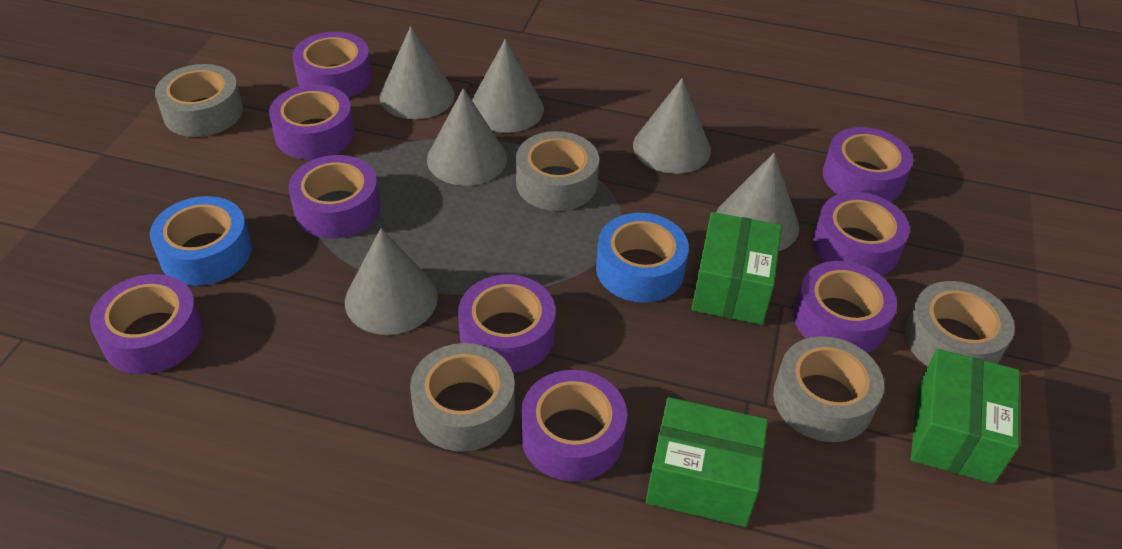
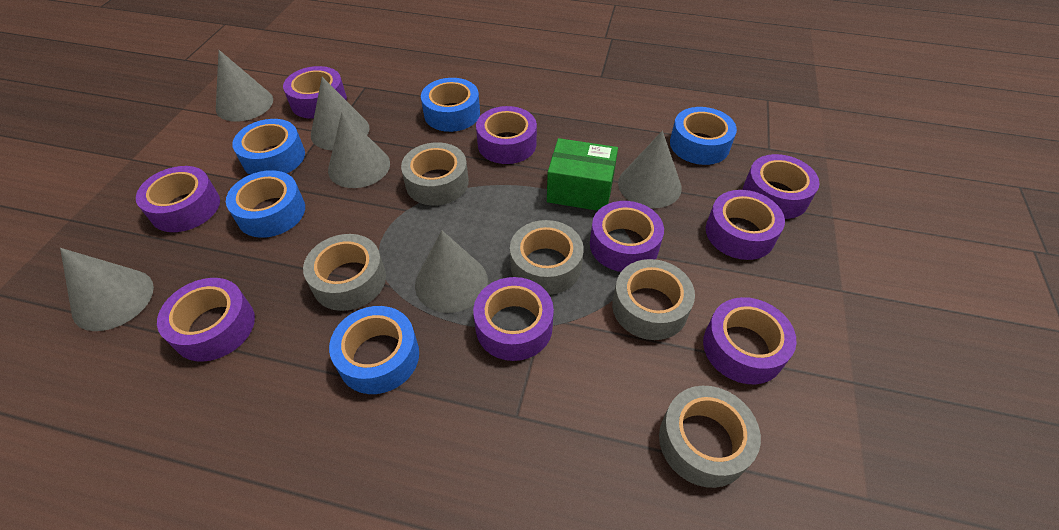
blue tape: [150,196,252,286] [596,213,689,303] = 2 -> [226,170,305,238] [232,119,305,175] [329,306,419,394] [421,78,480,132] [670,107,737,165] = 5
green box: [646,397,768,527] [691,212,782,325] [911,349,1019,484] = 3 -> [547,138,618,211] = 1

